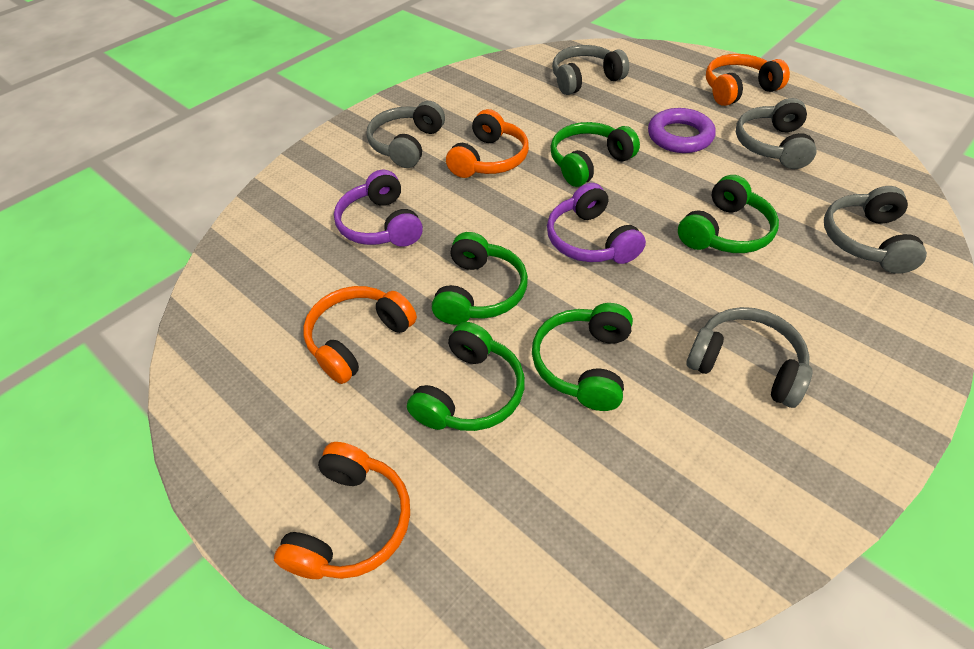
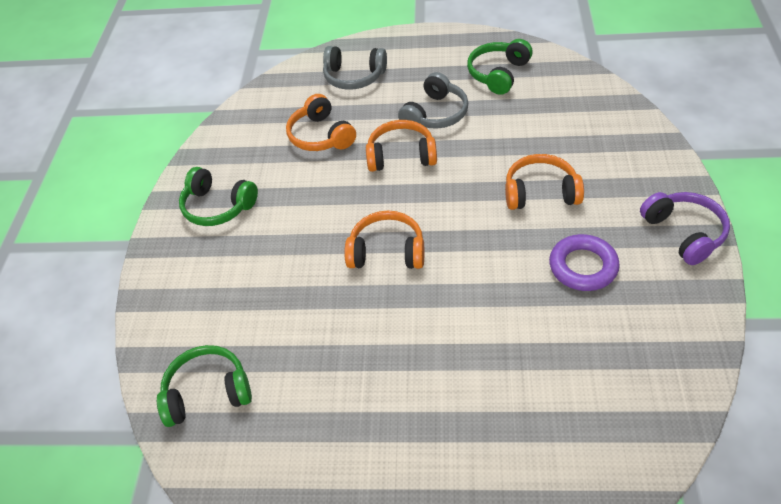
green headphones: [407,322,525,431] [432,232,528,325] [532,303,633,411] [550,122,640,187] [678,175,779,253] = 5 -> [157,345,252,427] [179,167,258,226] [467,39,533,95] = 3
grey headphones: [366,101,445,168] [552,45,629,95] [686,307,812,408] [736,98,817,169] [824,186,927,274] = 5 -> [323,46,387,90] [398,72,468,129] = 2
purple headphones: [334,170,423,247] [547,183,646,264] = 2 -> [640,192,730,265] = 1

